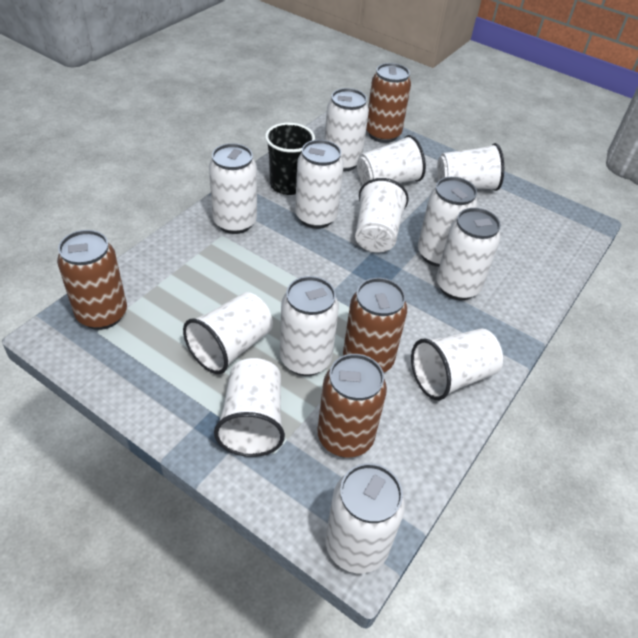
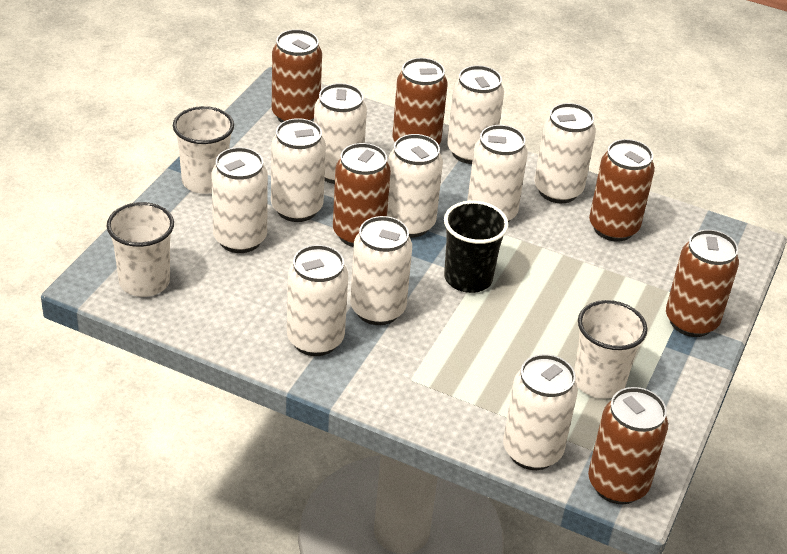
brown can: [57,230,127,330] [317,354,387,458] [343,278,407,372] [366,63,411,143] = 4 -> [272,29,322,123] [333,143,391,247] [393,58,448,145] [588,387,668,504] [589,139,655,242] [666,230,739,337] = 6
white can: [209,143,257,234] [280,276,339,376] [295,140,344,229] [324,88,369,172] [325,463,405,573] [418,177,478,267] [436,208,501,300] = 7 -> [212,147,268,253] [271,118,326,222] [287,245,348,356] [314,83,367,184] [350,216,412,325] [387,134,443,238] [447,65,504,164] [467,125,528,223] [503,354,578,470] [534,103,596,203] = 10
white cup: [183,292,273,374] [214,358,285,457] [355,178,409,252] [357,135,426,185] [411,329,503,400] [437,143,504,191] = 6 -> [107,202,174,297] [173,106,234,194] [574,300,647,399] = 3

